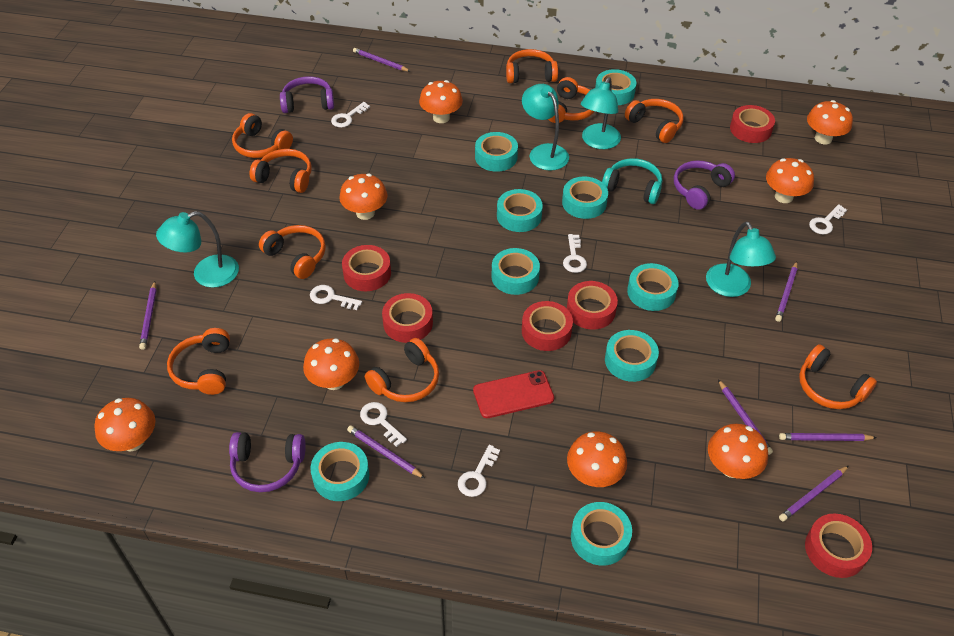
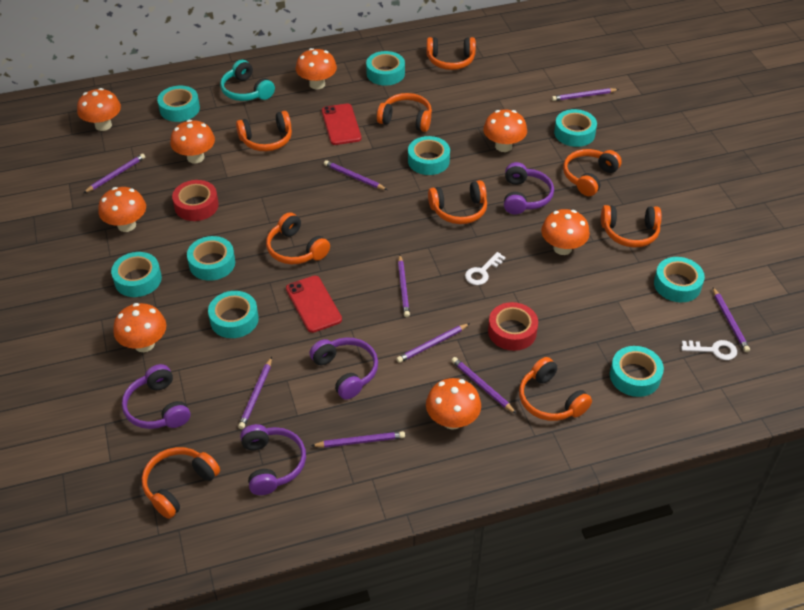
purple headphones: [229,432,306,492] [280,76,334,113] [674,161,735,210] = 3 -> [122,364,190,429] [240,424,306,495] [309,337,378,399] [504,162,554,214] = 4
purple pencil: [139,281,157,350] [347,425,425,478] [353,48,410,71] [718,379,773,455] [775,261,797,322] [779,433,877,441] [779,466,848,522] = 7 -> [84,154,145,193] [238,357,272,429] [311,431,405,448] [324,160,387,190] [396,323,470,363] [398,255,410,317] [451,357,516,414] [552,88,619,101] [713,287,750,352] = 9
red phone: [473,370,554,418] = 1 -> [286,275,342,333] [322,104,361,145] = 2
red tape: [342,245,391,291] [382,293,433,343] [522,301,573,351] [567,281,618,330] [730,105,775,143] [805,514,872,578] = 6 -> [172,180,219,221] [488,302,538,351] = 2
turquoise lamp: [156,211,239,288] [522,84,569,171] [581,77,621,149] [706,221,776,297] = 4 -> none = 0
white key: [310,285,362,310] [331,102,370,128] [360,402,407,447] [458,445,500,497] [563,234,587,273] [809,204,847,234] = 6 -> [465,252,506,285] [681,340,737,360] = 2

